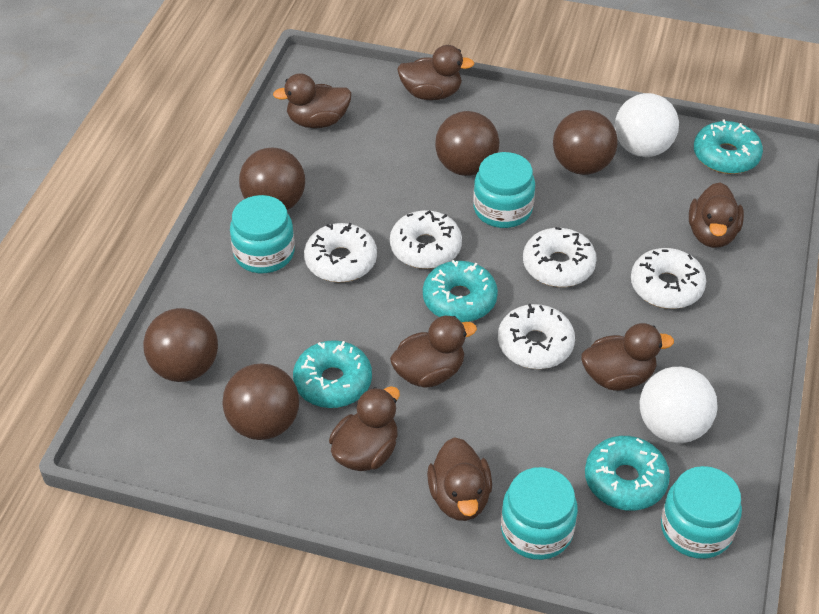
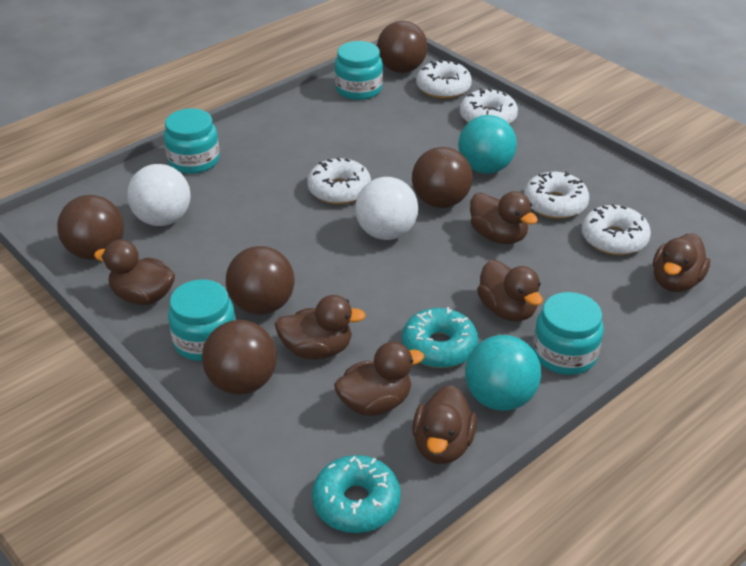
turquoise ball: none = 0 -> [458,115,517,174] [465,335,541,411] = 2
turquoise donut: [293,340,372,408] [423,260,498,323] [585,436,670,511] [694,119,763,174] = 4 -> [312,455,401,533] [402,307,478,368] = 2

